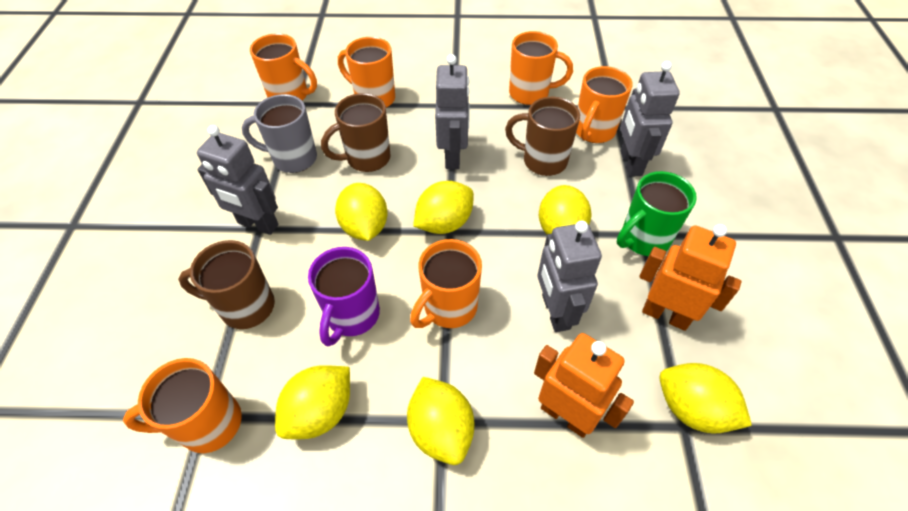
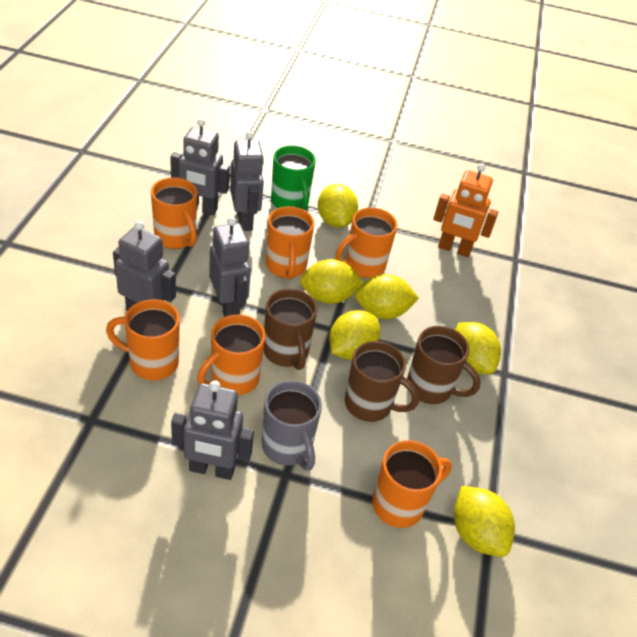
grey robot: [197,125,278,235] [435,54,469,169] [537,221,602,332] [620,61,680,177] = 4 -> [113,221,176,311] [170,118,230,215] [171,381,254,480] [209,217,251,317] [230,131,264,231] = 5
orange robot: [534,333,634,438] [639,224,742,331] = 2 -> [433,163,498,257] = 1
purple mug: [308,247,380,346] = 1 -> none = 0

